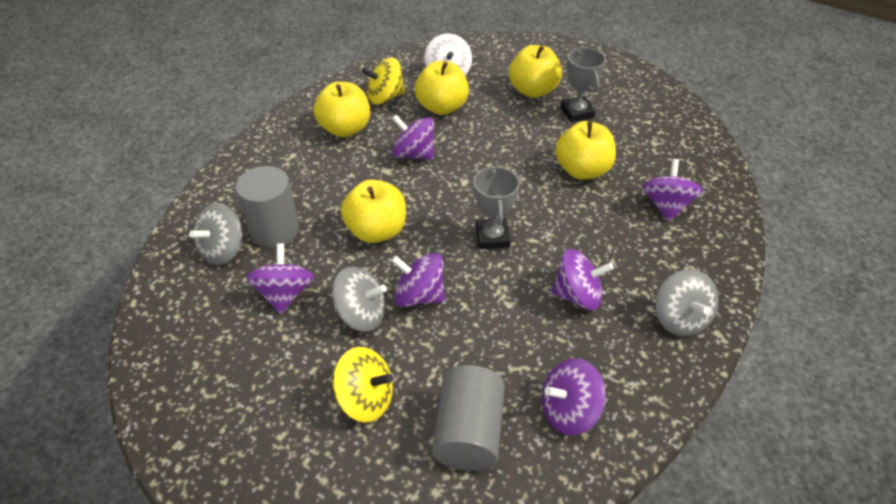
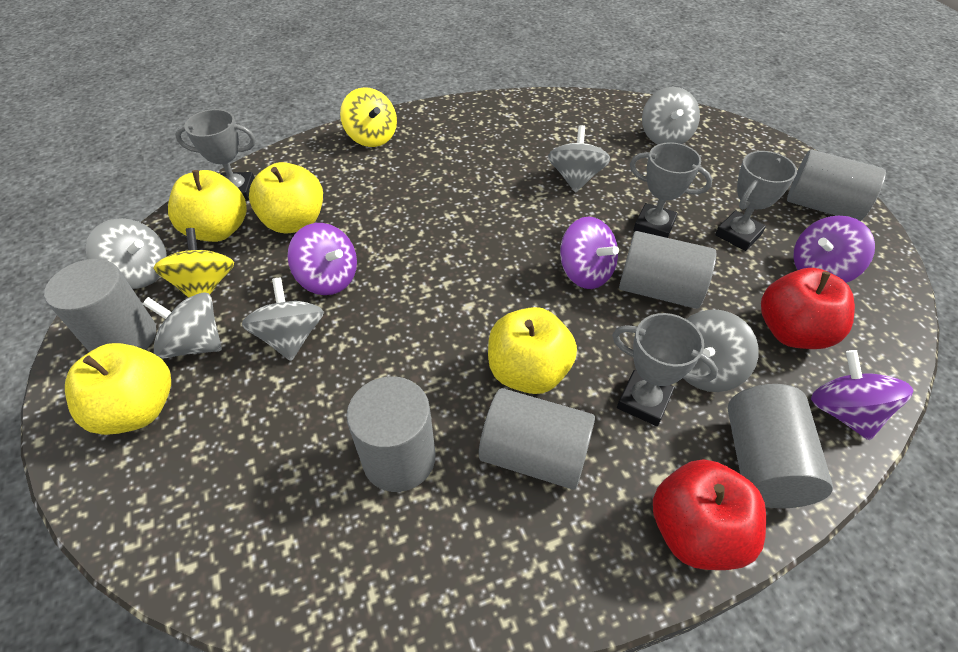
grey cylinder: [235,166,299,247] [432,365,505,471] = 2 -> [44,259,156,352] [347,376,436,492] [479,388,595,490] [619,231,716,309] [728,384,833,508] [787,150,886,221] = 6
grey spinning top: [189,203,243,265] [332,266,387,332] [655,269,719,337] = 3 -> [86,218,167,289] [143,292,222,359] [242,278,324,361] [548,125,610,193] [642,87,700,145] [683,310,759,392] = 6
grey trophy: [474,165,520,249] [560,47,606,122] = 2 -> [175,109,256,201] [612,313,718,426] [630,142,712,238] [715,151,797,251] = 4
purple spinning top: [246,244,314,314] [391,253,445,307] [392,115,434,160] [542,358,606,436] [551,249,614,310] [642,159,703,221] = 6 -> [288,223,357,295] [560,217,619,289] [793,216,875,283] [811,350,913,440] = 4
red apple: none = 0 -> [653,459,766,570] [761,268,855,349] = 2
white spinning top: [424,33,472,75] = 1 -> none = 0
yellow apple: [314,82,370,137] [341,179,406,243] [415,61,469,115] [509,45,562,98] [555,121,616,180] = 5 -> [65,343,171,435] [168,170,247,242] [249,162,323,233] [488,307,577,394] = 4

